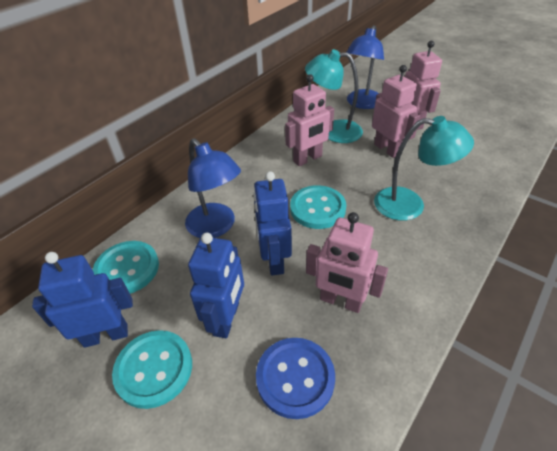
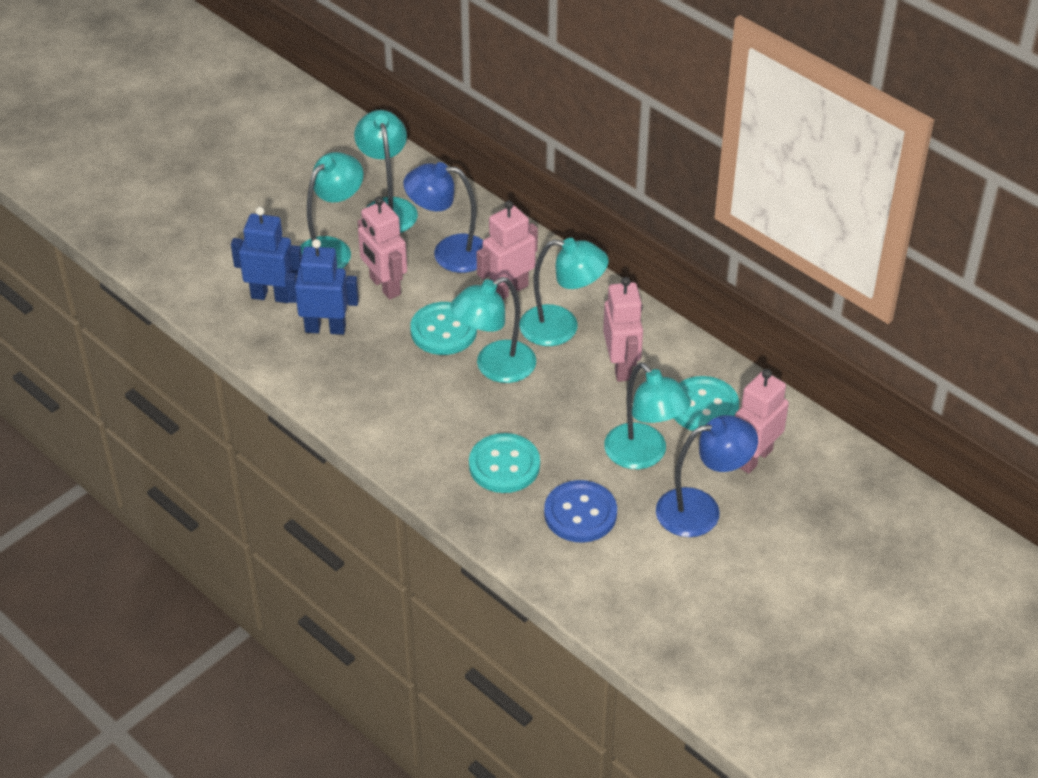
blue robot: [32,252,133,348] [188,233,244,339] [253,171,292,275] = 3 -> [231,207,302,303] [285,239,359,335] = 2
turquoise lamp: [305,49,363,143] [374,116,474,221] = 2 -> [300,152,363,268] [354,110,418,233] [450,277,536,383] [519,238,609,346] [604,362,691,469] = 5

